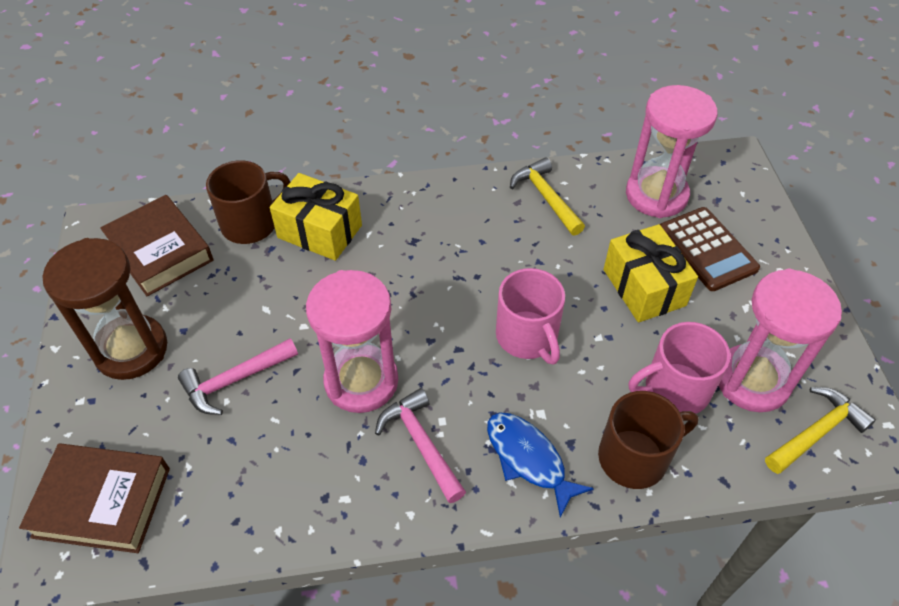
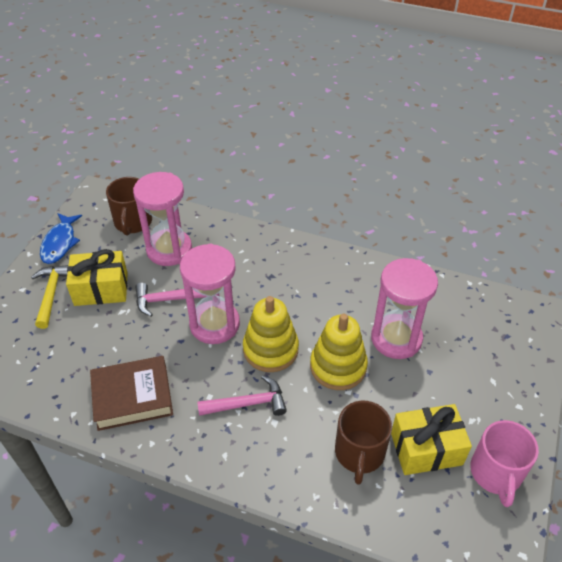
brown book: [19,443,170,553] [100,195,213,297] = 2 -> [90,356,173,431] = 1
brown calculator: [660,207,760,291] = 1 -> none = 0
brown hourglass: [43,238,167,380] = 1 -> none = 0
pink mug: [496,268,565,365] [628,322,731,414] = 2 -> [470,420,539,507] = 1
yellow hammer: [510,157,585,236] [765,387,876,474] = 2 -> [31,265,68,329] = 1
yellow stacking toy: none = 0 -> [243,296,299,372] [310,314,368,390] = 2

